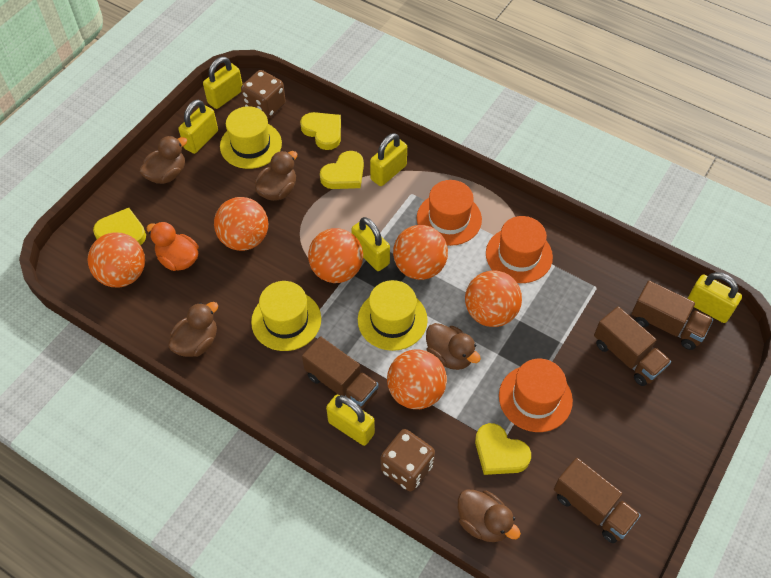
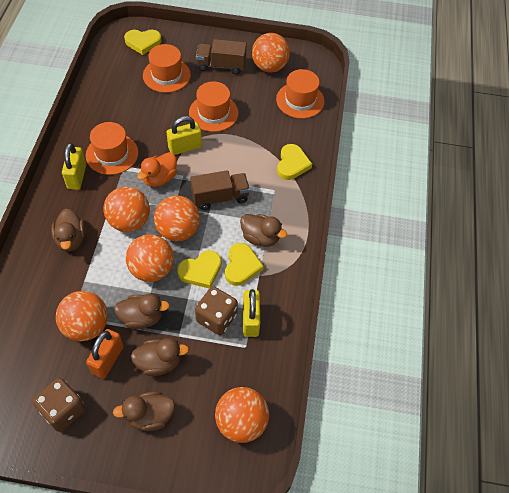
brown truck: [302,336,379,409] [554,458,641,543] [594,306,671,386] [632,281,713,350] = 4 -> [190,170,250,210] [196,39,247,74] = 2
orange hat: [417,180,482,246] [486,216,553,283] [499,359,573,432] = 3 -> [86,122,138,175] [143,44,191,93] [189,82,238,132] [276,69,325,119] = 4
orange padlock: none = 0 -> [86,329,124,379] = 1
yellow hat: [220,106,282,169] [251,281,321,351] [358,280,428,351] = 3 -> none = 0
yellow padlock: [179,99,218,154] [203,57,242,109] [326,394,375,446] [351,217,390,271] [370,133,407,186] [687,272,742,323] = 6 -> [62,143,86,190] [167,116,202,155] [243,289,260,337] = 3

